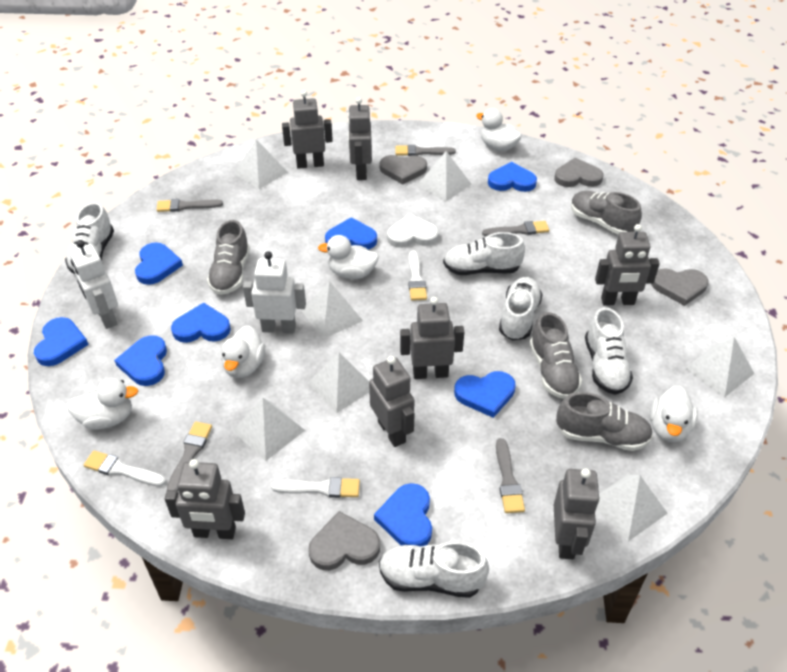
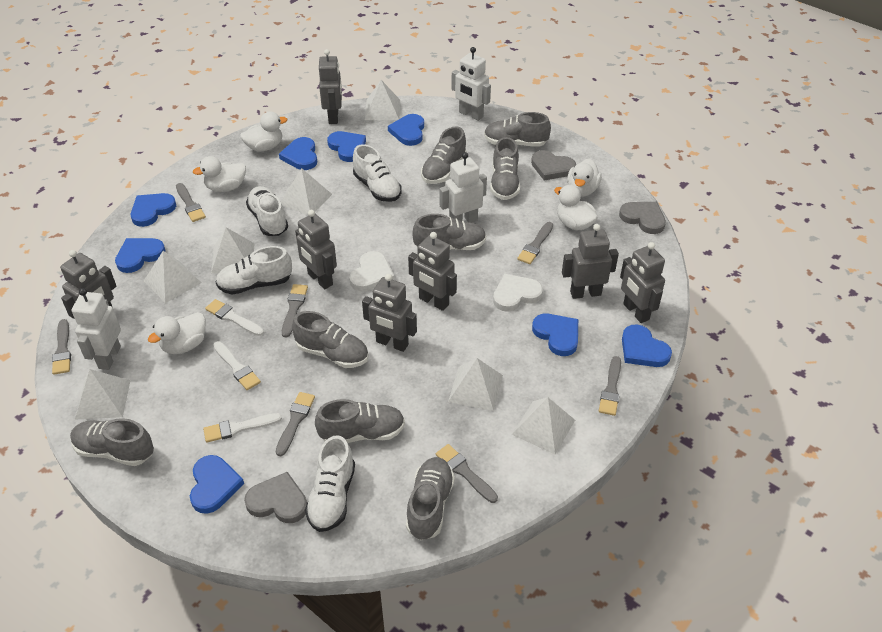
grey brush: [157,199,223,212] [167,422,212,492] [395,145,456,156] [482,221,549,237] [496,438,525,513] = 5 -> [52,319,71,375] [176,183,206,222] [276,392,315,456] [282,284,308,338] [436,444,498,503] [517,222,553,264] [599,356,621,416] = 7
grey heart: [308,511,380,570] [380,155,427,185] [554,158,603,187] [651,269,708,306] = 4 -> [244,472,307,523] [531,150,576,180] [619,202,666,234] = 3
grey shoe: [207,220,250,295] [530,312,582,399] [556,392,653,451] [571,191,642,235] = 4 -> [70,418,154,466] [292,311,369,368] [315,399,405,443] [406,457,455,540] [412,214,486,250] [421,126,467,184] [484,112,551,147] [490,137,520,200] = 8
white heart: [387,214,439,248] = 1 -> [349,251,395,292] [493,274,543,312] = 2
white robot: [70,240,118,329] [243,251,306,333] = 2 -> [72,288,121,370] [440,152,487,223] [451,47,491,121] = 3
white shoe: [65,202,114,274] [379,541,489,598] [443,232,525,275] [499,277,543,340] [585,307,633,395] = 5 -> [216,246,292,295] [246,186,288,236] [305,435,355,532] [353,144,402,202] = 4

